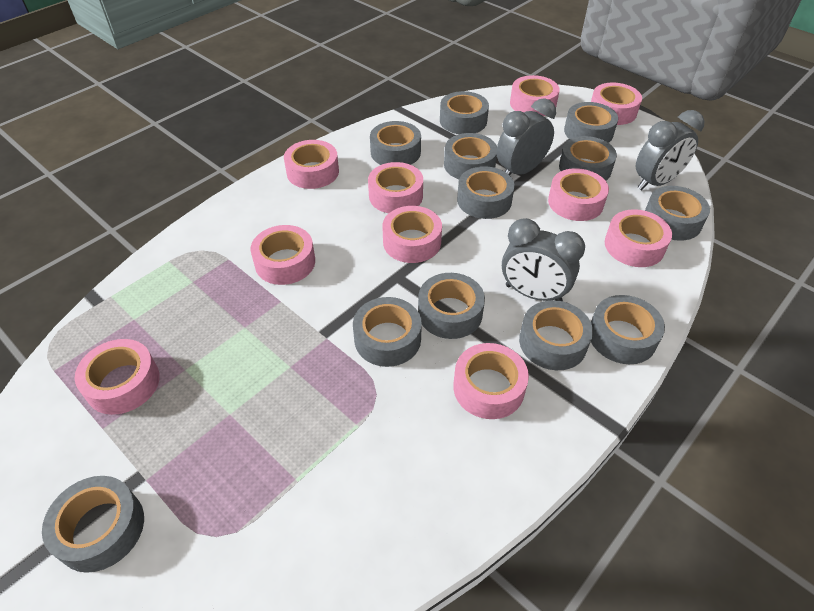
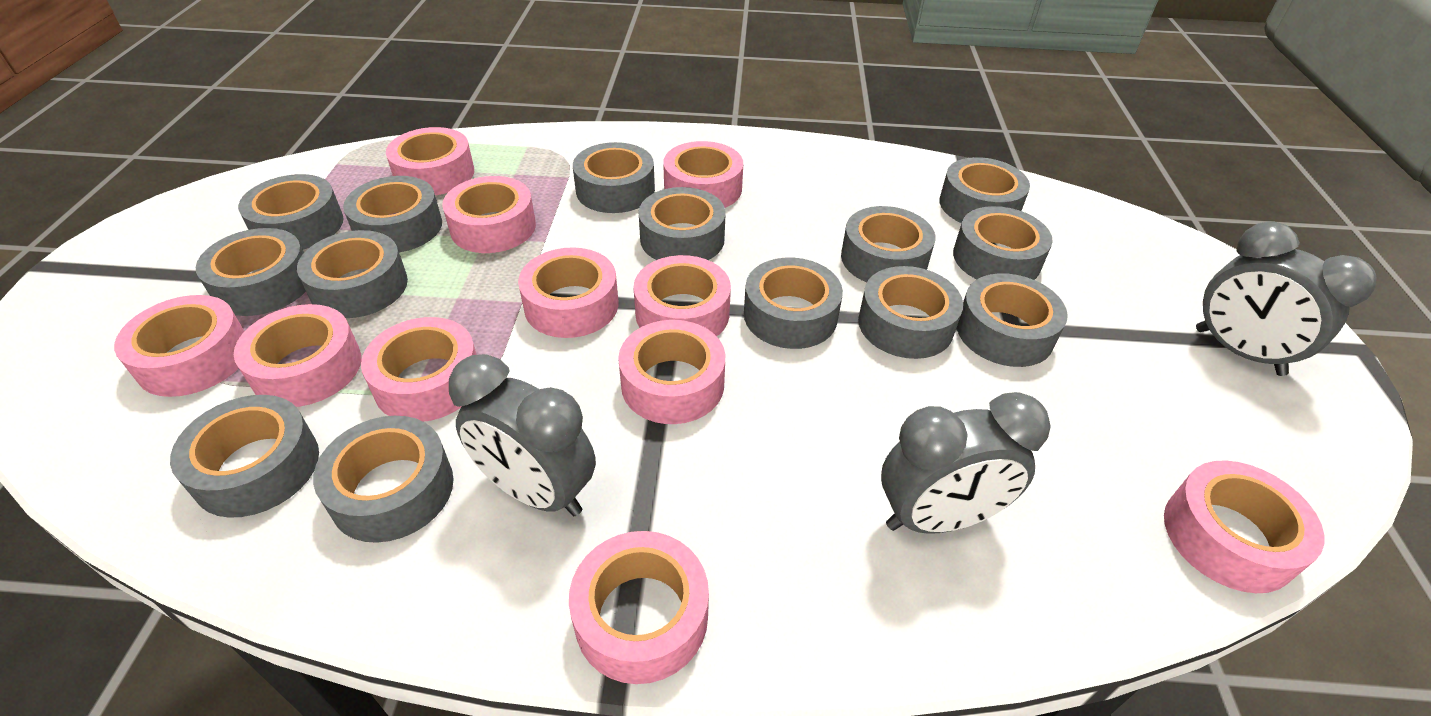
grey tape: [42,476,144,573] [353,297,422,367] [370,121,421,165] [418,273,485,339] [440,91,489,134] [444,133,497,179] [457,166,515,219] [519,300,593,370] [559,136,617,181] [564,102,618,143] [591,295,665,364] [645,186,710,241] = 12 -> [170,395,319,518] [195,228,306,316] [238,174,344,249] [297,230,408,318] [313,416,454,543] [343,176,442,252] [573,142,655,213] [639,187,726,260] [744,258,843,349] [841,206,935,282] [858,266,963,359] [939,157,1030,223] [953,206,1053,280] [957,273,1068,367] = 14
pink tape: [75,339,160,415] [250,225,315,285] [284,140,339,189] [368,162,423,213] [382,206,442,263] [453,343,529,419] [510,75,560,116] [548,168,609,221] [591,83,642,125] [605,209,672,267] = 10 -> [114,295,244,397] [234,304,361,407] [361,317,477,422] [386,127,474,195] [442,176,536,253] [518,247,618,338] [569,531,709,684] [618,320,725,424] [634,255,731,336] [663,141,743,208] [1164,460,1324,593] = 11

